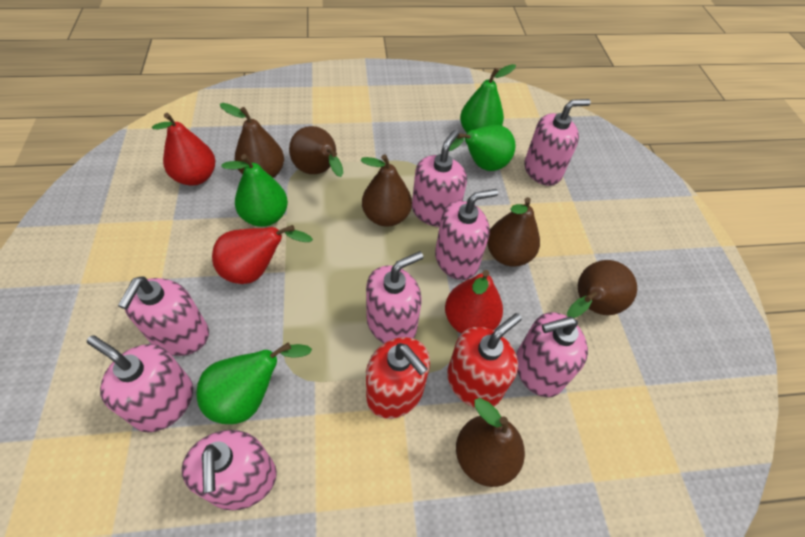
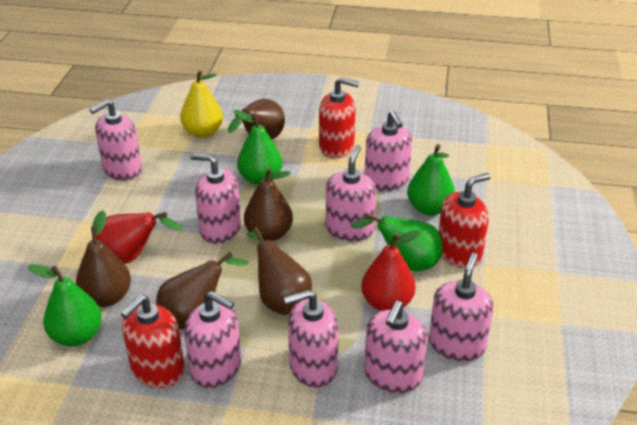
brown pear: [220,103,284,178] [289,126,343,177] [360,154,412,227] [456,398,525,487] [487,197,540,267] [567,260,637,318] = 6 -> [76,210,131,307] [156,252,249,329] [227,99,285,139] [244,168,293,241] [247,227,312,315] = 5
red pear: [152,113,215,186] [212,225,313,284] [445,270,503,334] = 3 -> [96,212,183,264] [361,230,422,311] = 2
red soap dispenser: [366,337,430,419] [447,313,522,408] = 2 -> [121,295,185,388] [319,77,359,158] [438,173,491,268] = 3
yellow pear: none = 0 -> [180,70,223,138] = 1

